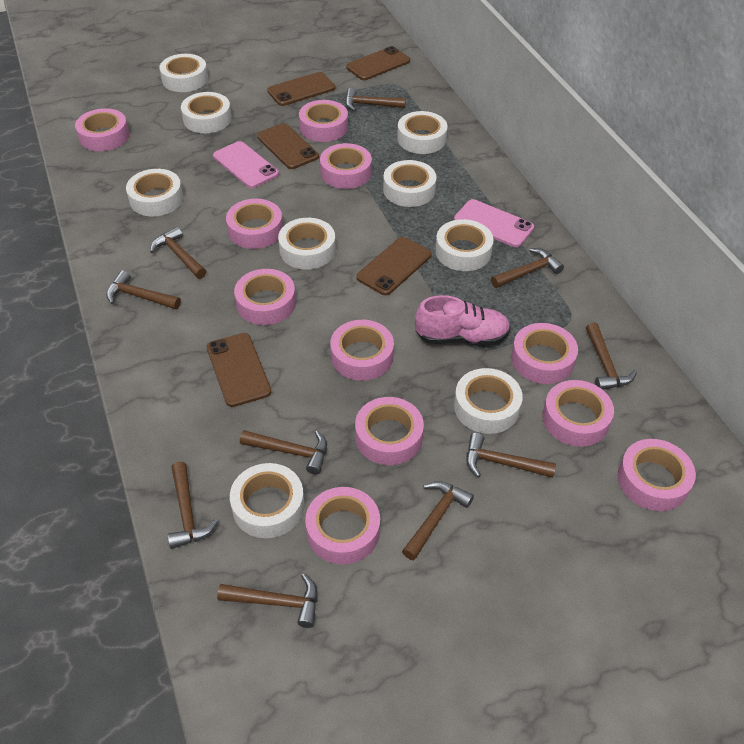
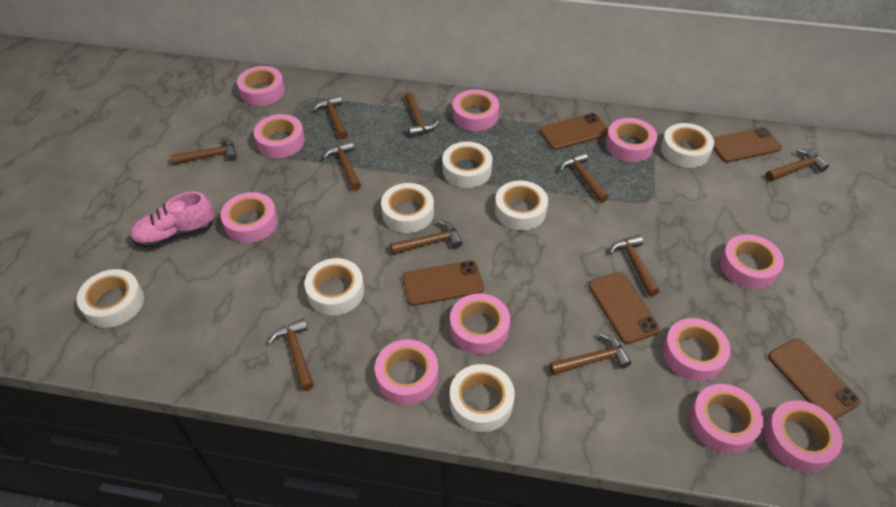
pink phone: [213,141,279,188] [454,199,534,247] = 2 -> none = 0
white tape: [126,169,183,216] [159,54,208,92] [181,92,232,133] [230,463,304,538] [278,218,336,269] [383,160,437,207] [397,111,448,154] [435,219,494,271] [454,368,523,434] = 9 -> [77,269,144,328] [304,258,364,315] [381,183,434,233] [442,142,492,188] [450,364,515,432] [495,180,548,230] [661,123,714,168] = 7

